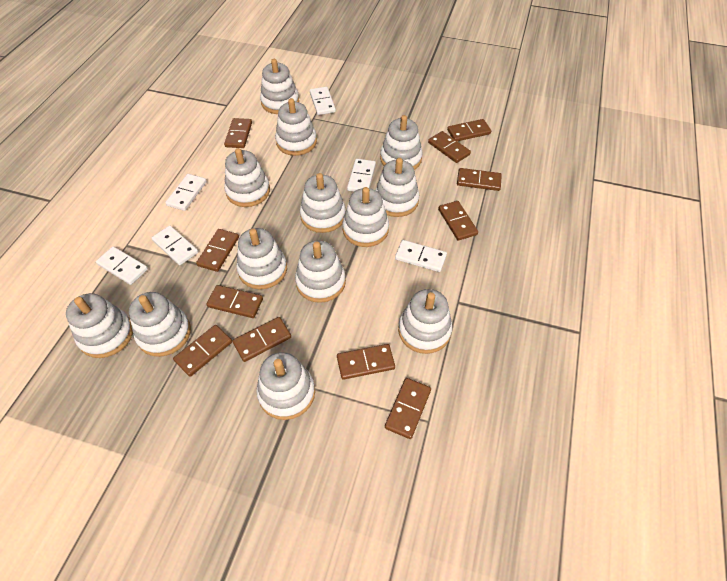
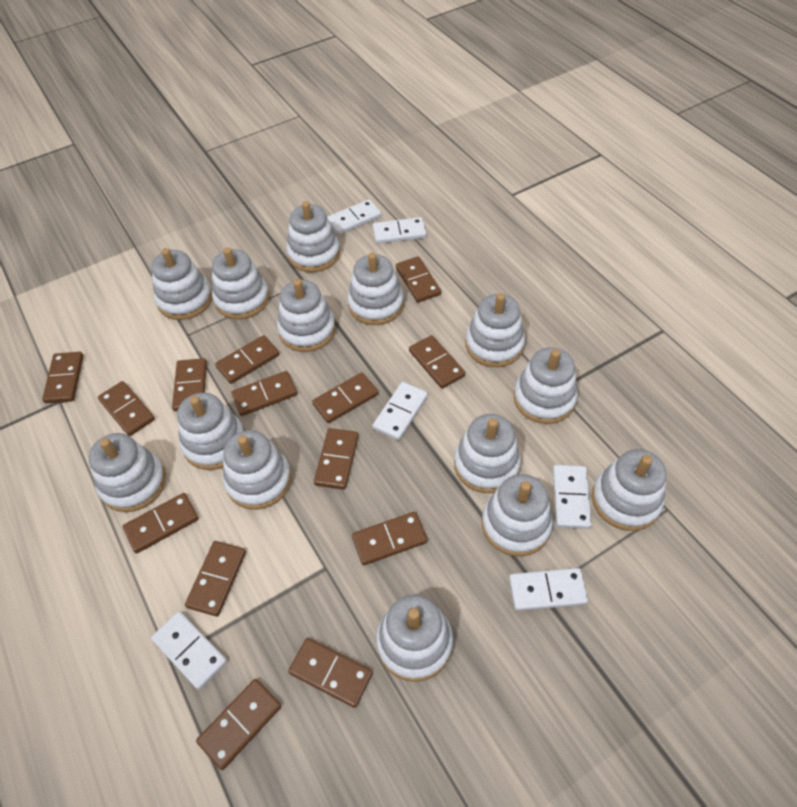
brown domino: [173,325,232,377] [196,229,239,272] [206,285,263,318] [224,118,252,148] [233,317,291,362] [337,344,395,380] [385,378,431,439] [428,131,471,163] [438,201,478,241] [447,119,491,141] [457,168,502,191] = 11 -> [42,352,84,404] [98,381,155,436] [123,493,198,554] [172,358,207,411] [185,541,246,617] [196,679,281,770] [215,335,279,384] [231,371,297,416] [288,638,373,708] [312,373,378,423] [314,428,358,490] [352,512,427,565] [396,256,441,303] [409,335,465,389] = 14
white stacking toy: [66,293,133,358] [129,292,191,357] [224,148,270,207] [236,228,287,289] [256,352,315,420] [260,59,299,114] [275,98,317,156] [295,240,346,303] [300,173,346,233] [342,187,389,247] [376,158,419,217] [380,115,423,170] [398,289,452,354] = 13 -> [89,433,166,512] [151,248,212,320] [177,392,244,470] [212,247,269,320] [223,430,291,510] [277,279,336,352] [286,201,340,272] [347,253,404,325] [376,595,453,682] [454,414,521,493] [466,293,525,367] [482,474,553,557] [514,347,578,424] [592,449,667,531] = 14

